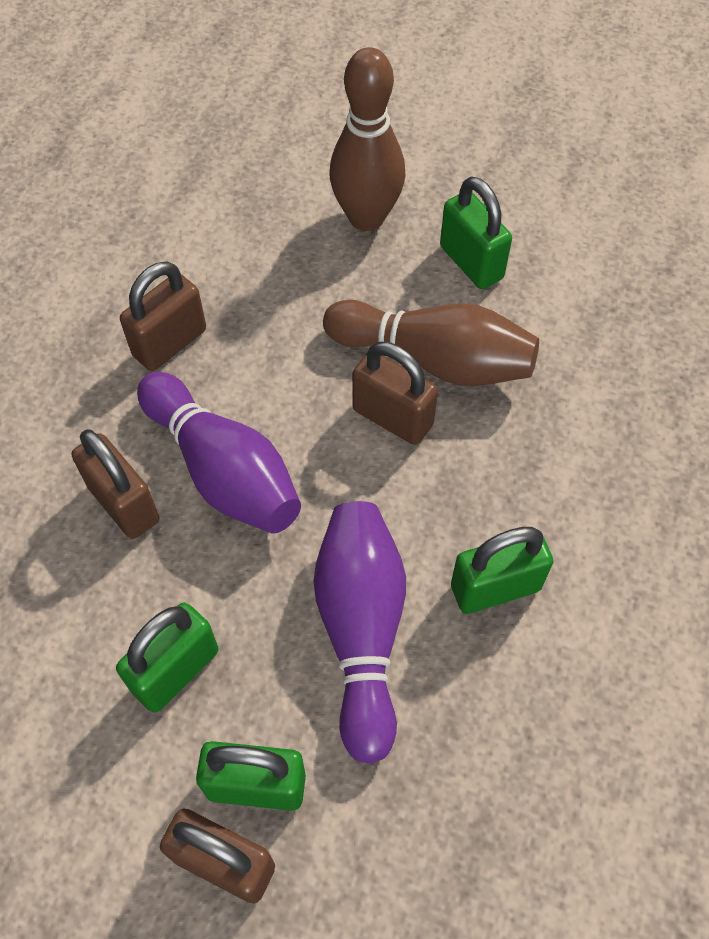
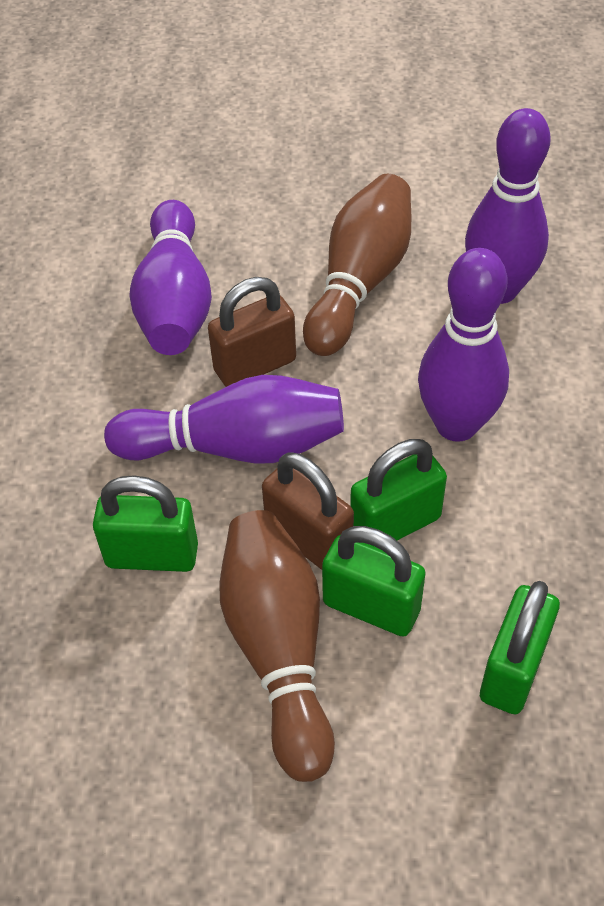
brown padlock: [72,429,159,539] [120,262,206,371] [160,808,275,904] [352,342,438,445] = 4 -> [208,277,296,387] [262,452,354,570] = 2
purple bowling pin: [137,372,301,534] [313,501,406,764] = 2 -> [104,375,344,464] [129,200,212,355] [418,248,509,442] [465,108,551,304] = 4

